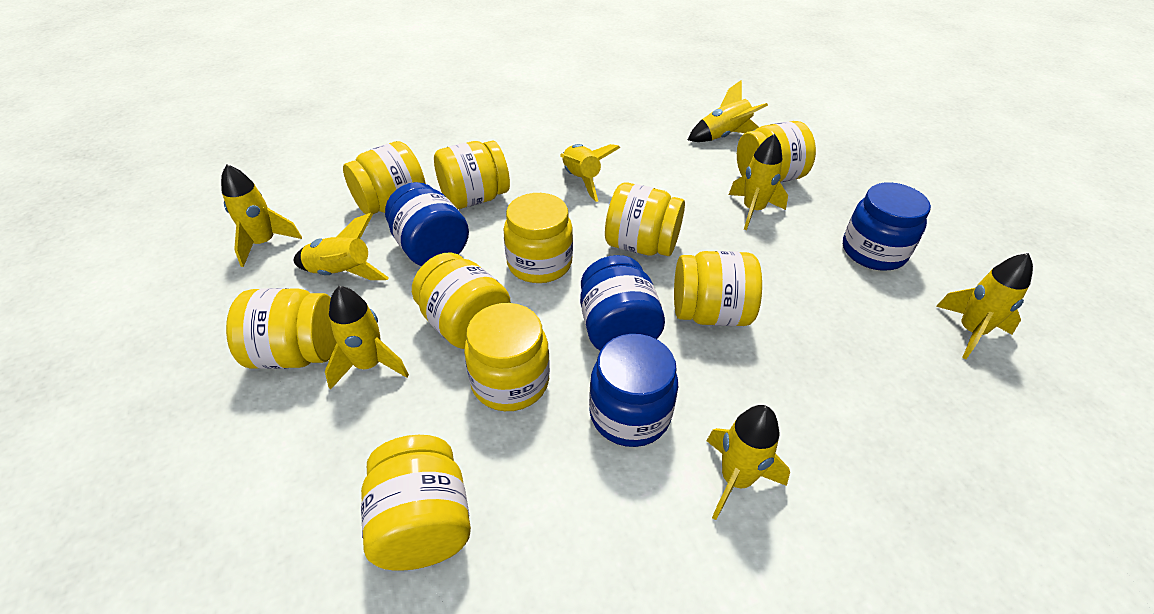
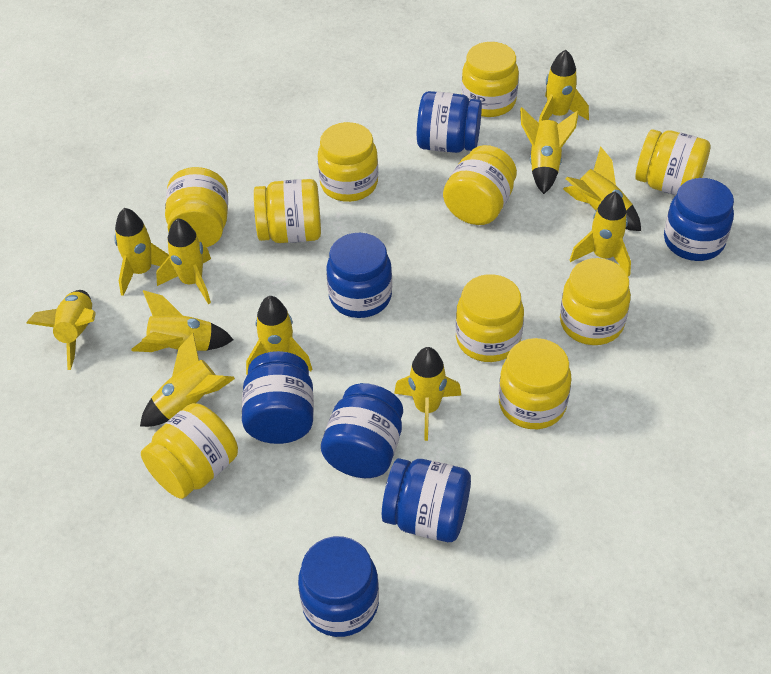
blue jar: [385,182,469,266] [580,255,665,351] [589,334,678,447] [843,182,931,271] = 4 -> [242,351,314,444] [298,536,379,637] [321,383,403,478] [326,233,392,318] [382,458,471,542] [417,91,482,153] [664,178,734,261] = 7
yellow rocket: [221,164,302,267] [294,213,389,280] [325,286,409,390] [560,144,620,202] [688,80,768,142] [706,405,790,520] [729,134,788,230] [936,253,1033,359] = 8 -> [26,290,96,370] [114,208,169,296] [132,290,234,352] [140,333,235,427] [156,218,211,304] [246,296,312,375] [394,347,462,441] [520,107,579,194] [539,50,589,122] [563,146,641,231] [570,192,631,277] = 11

